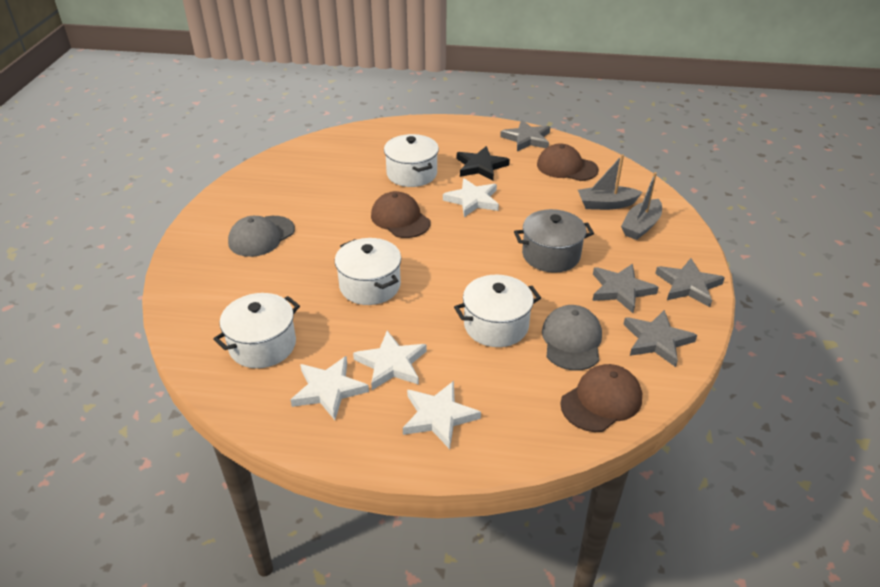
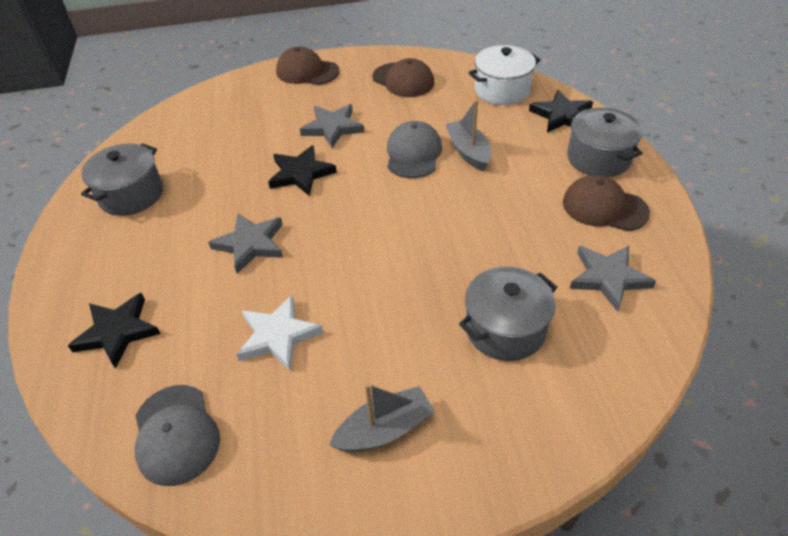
black star: [457,146,510,181] = 1 -> [68,293,161,369] [268,145,337,196] [529,90,593,132] = 3
grey pot: [514,209,594,273] = 1 -> [81,143,163,216] [459,266,557,361] [567,108,643,177] = 3
grey star: [500,120,550,151] [592,264,659,313] [623,310,697,367] [655,258,725,307] = 4 -> [208,213,283,274] [300,104,365,148] [570,246,656,312] = 3
white pot: [213,293,300,368] [335,238,401,305] [384,134,439,187] [454,275,541,347] = 4 -> [468,45,540,105] = 1
white star: [291,356,369,420] [353,331,427,390] [403,381,481,449] [443,178,499,217] = 4 -> [236,295,323,371] = 1

